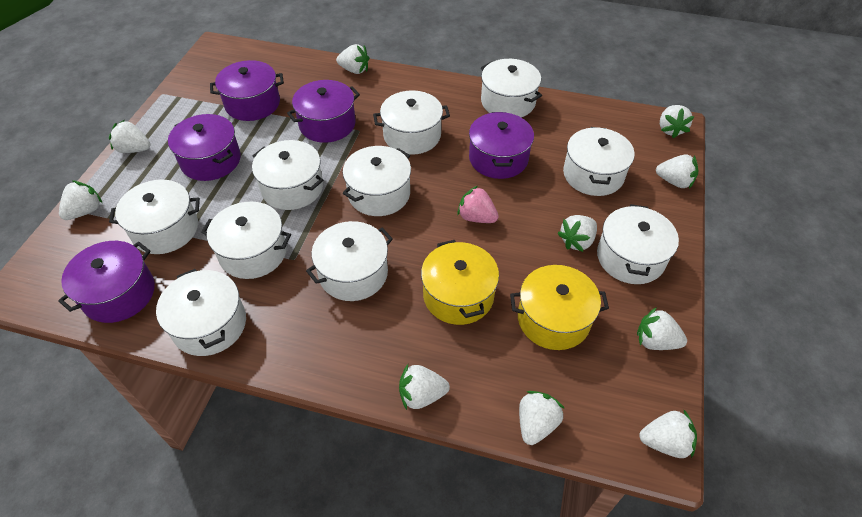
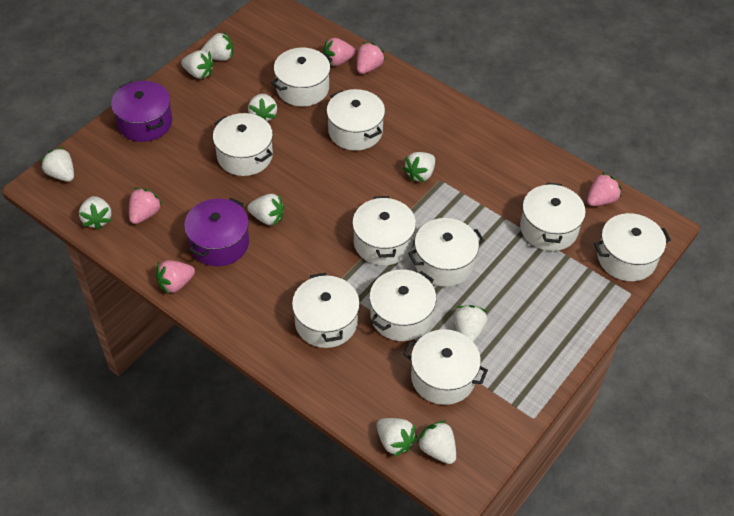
pink strawberry: [457,186,499,223] = 1 -> [129,188,162,224] [156,260,195,294] [323,38,356,66] [357,42,385,74] [587,172,622,206] = 5
purple pot: [58,241,155,323] [168,114,241,181] [210,60,284,121] [287,80,360,143] [469,112,534,179] = 5 -> [111,81,172,142] [184,198,249,266] = 2
yellow pot: [421,240,499,325] [510,265,609,350] = 2 -> none = 0

